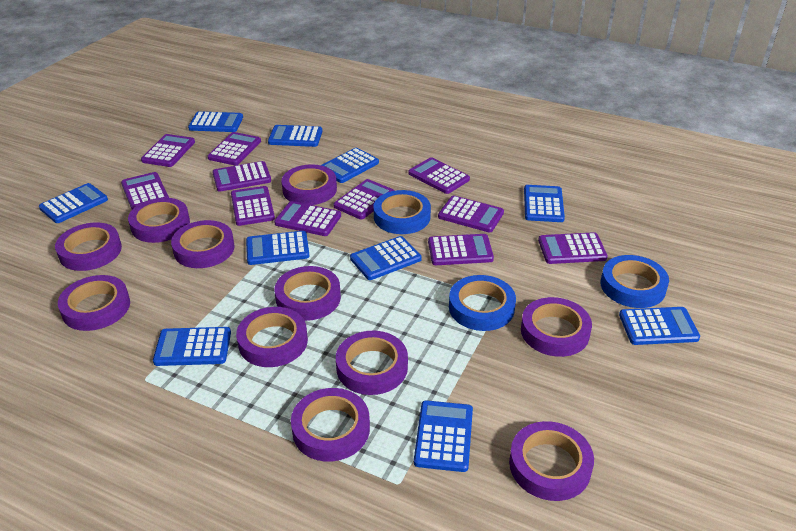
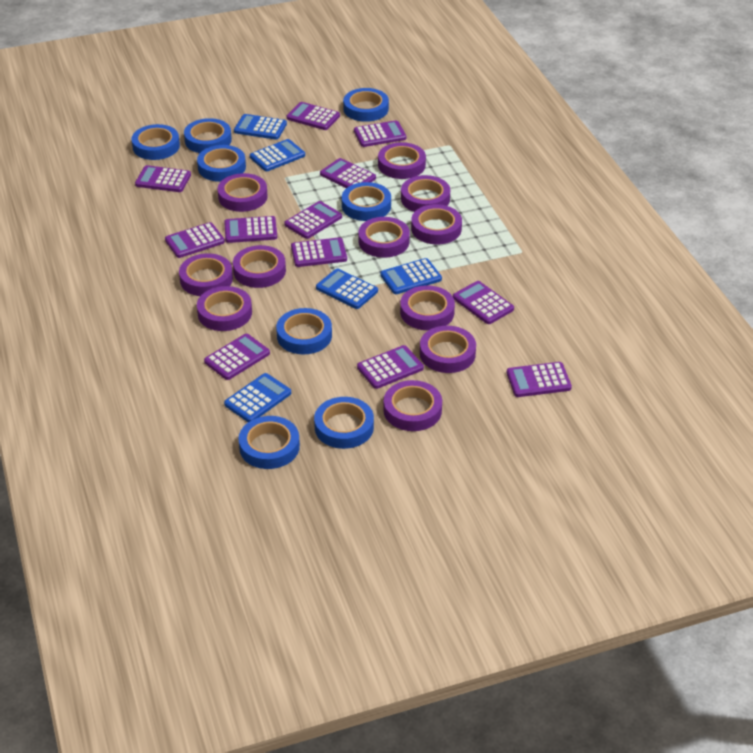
blue calculator: [39,183,108,223] [153,327,231,366] [188,111,243,132] [246,231,310,265] [268,125,323,147] [321,148,379,183] [350,236,422,280] [414,400,473,472] [524,185,565,222] [619,307,700,345] = 10 -> [224,373,291,422] [234,114,287,140] [250,139,305,171] [316,268,378,309] [380,258,442,294] = 5
blue tape: [374,190,431,234] [449,275,516,331] [601,255,669,308] = 3 -> [132,124,180,160] [184,118,232,153] [197,145,246,182] [239,416,300,469] [276,308,332,354] [314,397,374,449] [342,182,391,221] [343,88,389,122] = 8
purple calculator: [121,172,169,209] [141,134,195,167] [207,132,261,165] [212,161,271,192] [231,186,275,226] [274,201,341,236] [333,179,395,219] [408,157,470,194] [428,234,494,265] [438,196,504,233] [538,232,608,264] = 11 -> [135,165,191,192] [165,222,225,258] [204,334,270,380] [224,216,277,243] [284,201,342,239] [287,102,340,130] [291,238,347,267] [320,158,376,188] [354,120,407,147] [357,345,424,389] [453,281,514,324] [507,362,572,397] = 12

